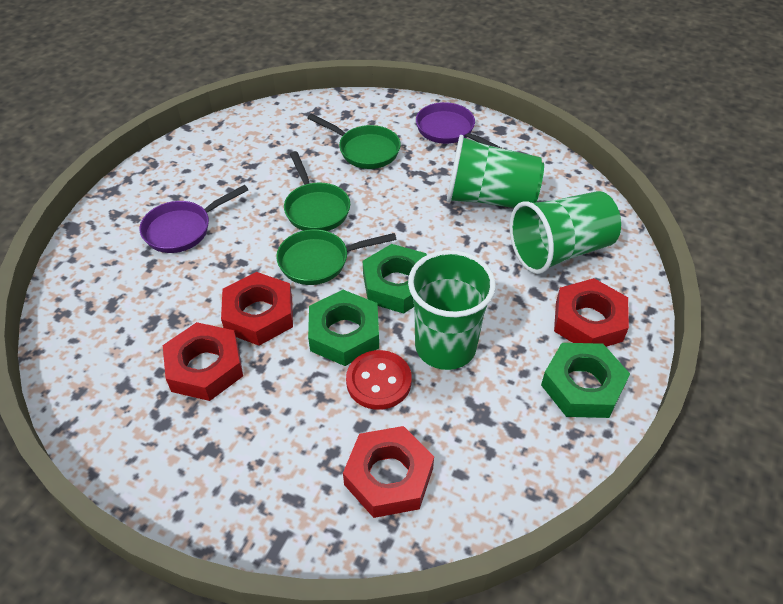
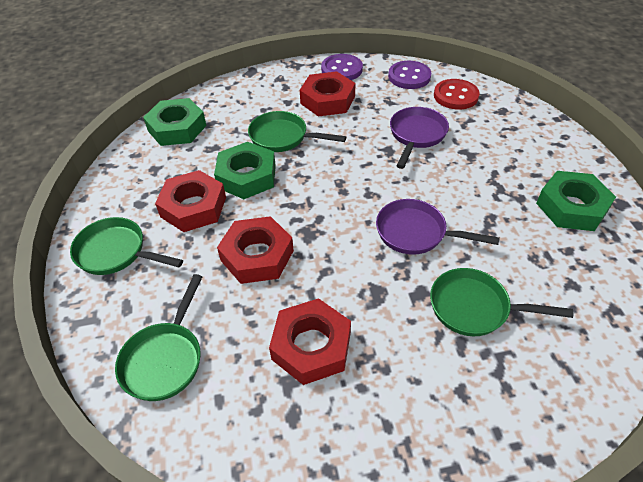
green cup: [408,250,496,370] [447,135,544,208] [509,191,621,274] = 3 -> none = 0
green pan: [276,229,397,285] [284,151,350,231] [307,114,401,169] = 3 -> [70,217,183,275] [115,274,202,401] [248,111,346,152] [430,268,573,336] = 4
purple button: none = 0 -> [321,54,363,80] [388,61,431,89] = 2

